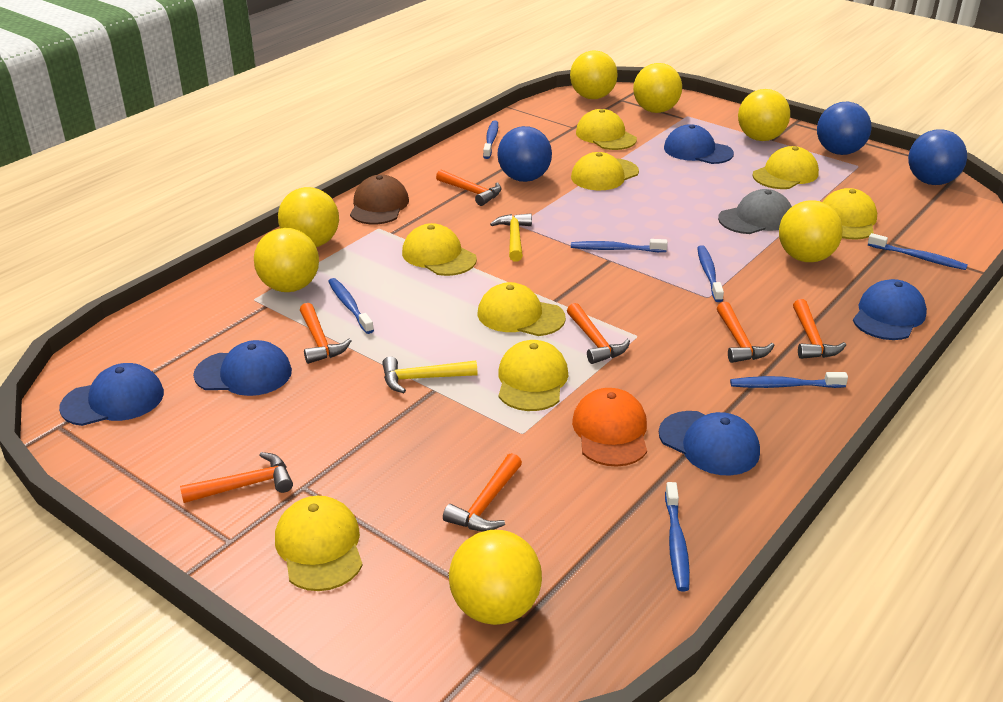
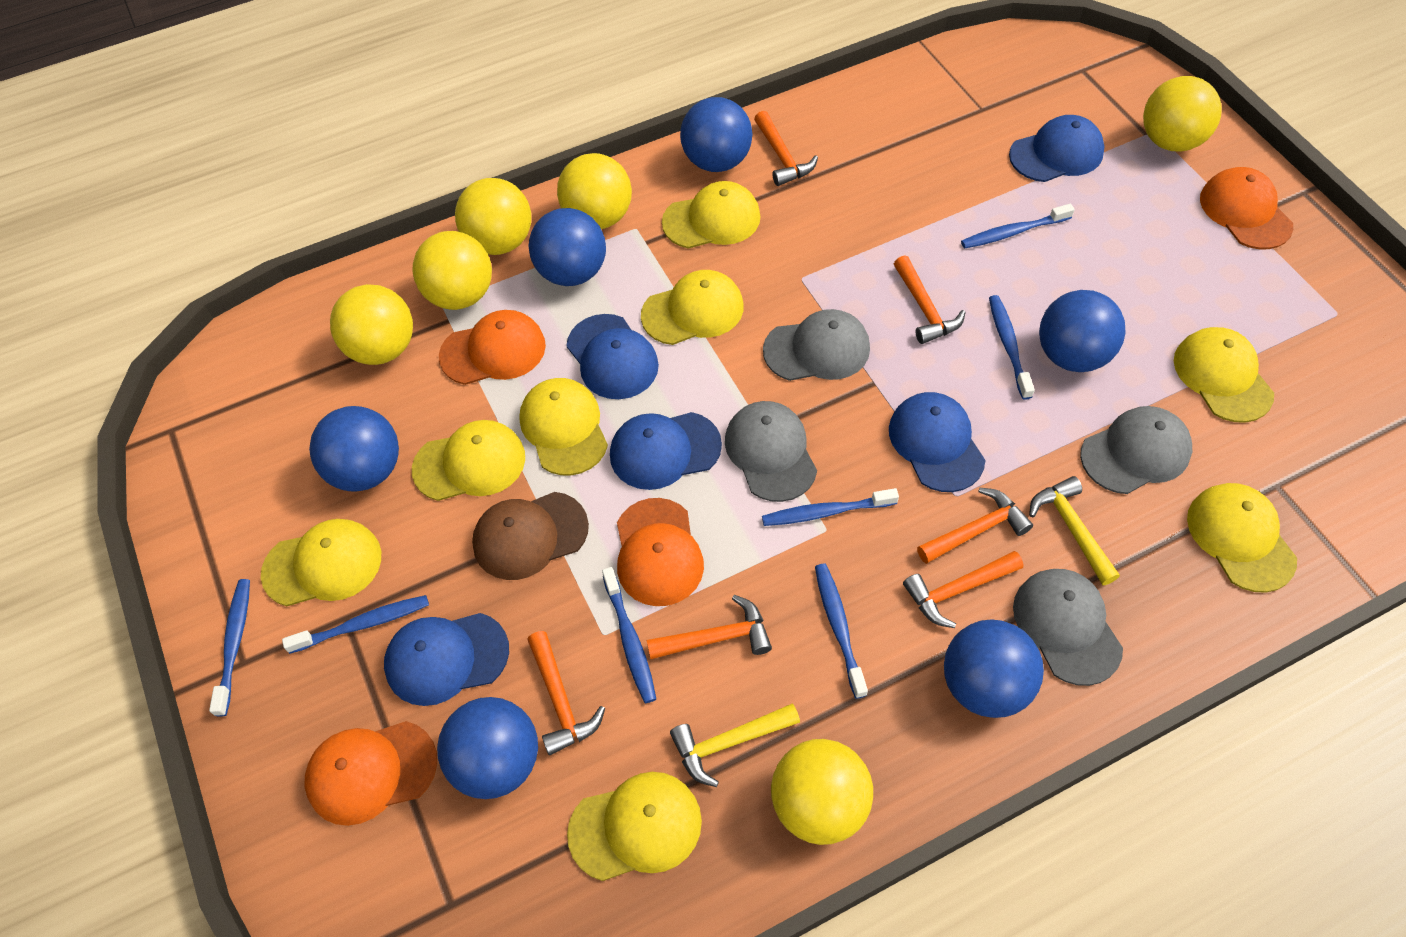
blue ball: [497,126,552,182] [817,102,872,155] [908,129,967,185] = 3 -> [309,406,399,492] [437,697,538,799] [529,208,606,286] [680,97,752,172] [944,619,1044,718] [1039,290,1126,372] = 6
grey cap: [718,189,792,234] = 1 -> [725,401,817,502] [763,309,870,381] [1013,569,1123,686] [1080,406,1192,494] = 4
orange cap: [572,388,647,467] = 1 -> [305,721,437,826] [439,310,546,385] [617,498,704,606] [1200,167,1293,249] = 4
orange hammer: [180,452,293,503] [300,303,352,364] [436,169,501,206] [443,453,522,532] [567,303,630,364] [717,302,774,363] [793,299,846,359] = 7 -> [527,631,605,755] [647,595,772,659] [754,111,818,186] [894,255,966,344] [903,551,1023,628] [917,488,1033,564] = 6
yellow ball: [254,228,319,292] [278,187,339,247] [449,530,542,625] [570,50,618,99] [633,63,682,113] [738,89,790,141] [779,200,843,262] = 7 -> [330,284,413,365] [412,231,492,310] [455,178,531,255] [557,153,632,229] [771,739,873,845] [1143,76,1222,151] = 6

